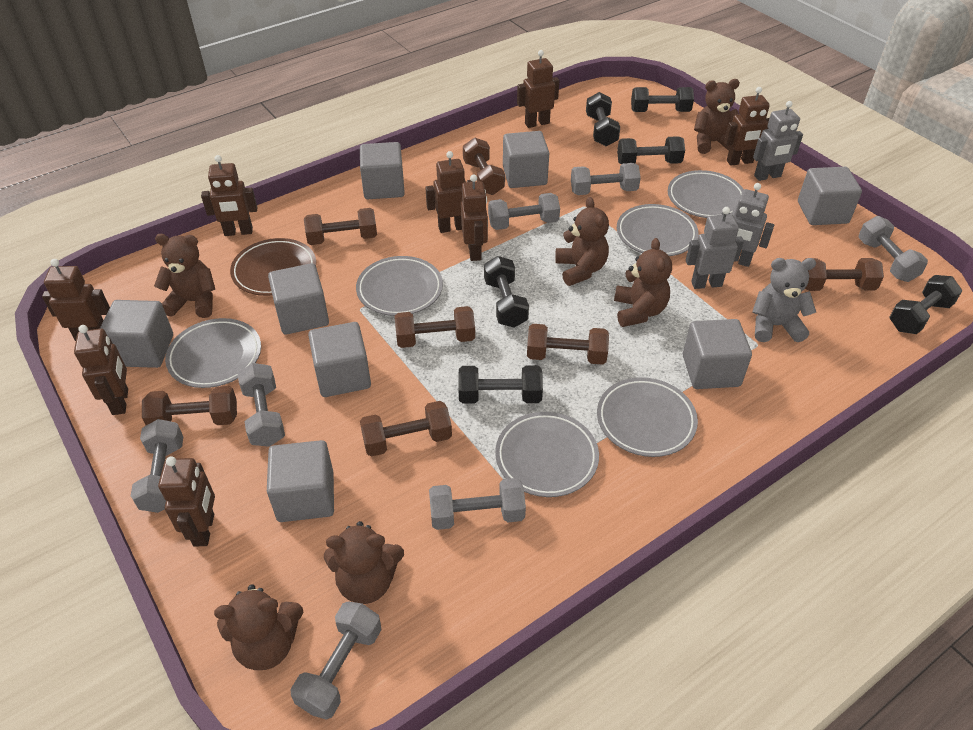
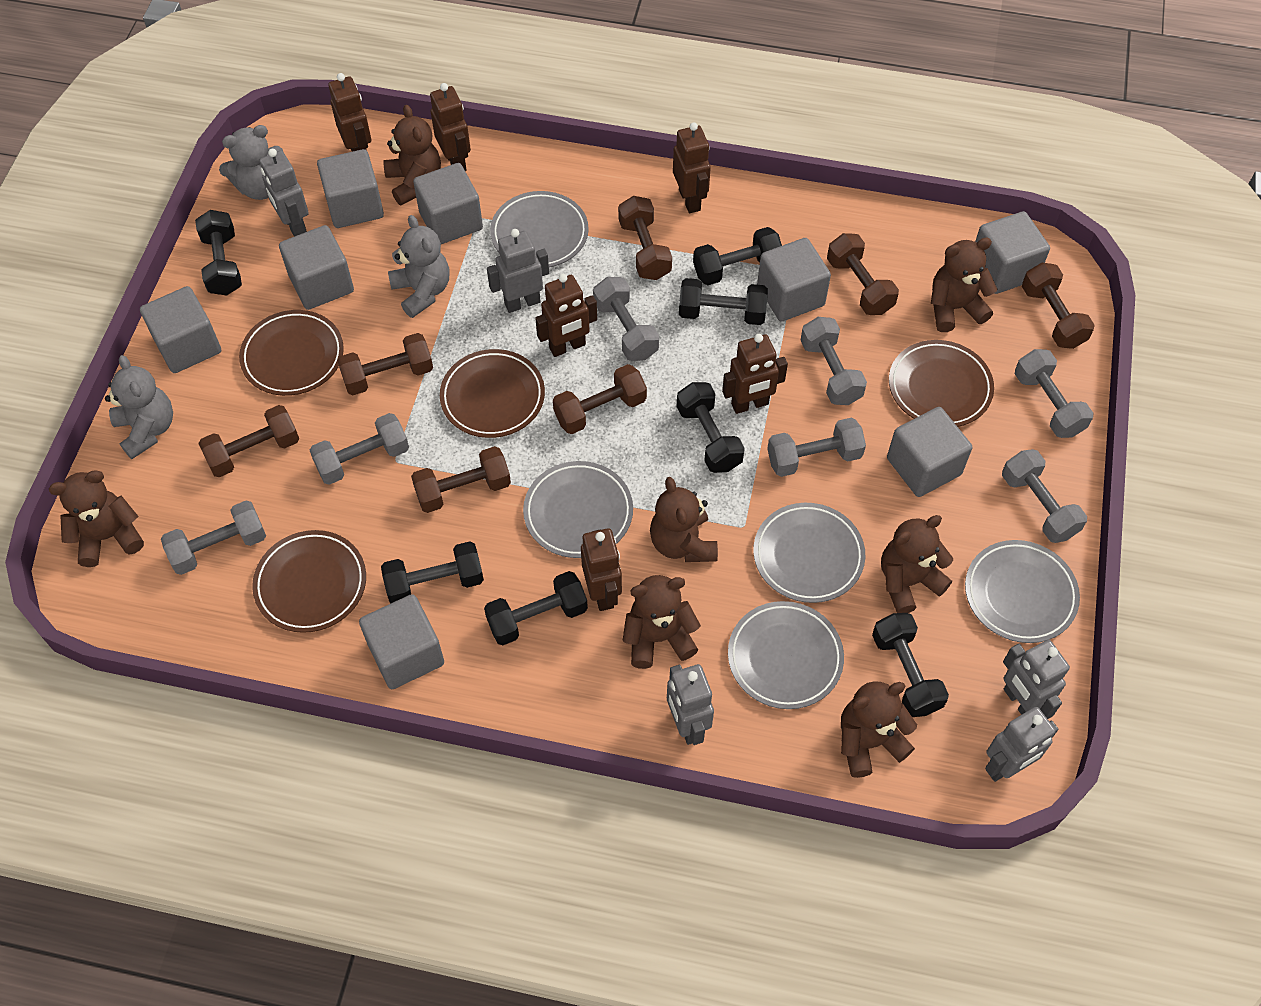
black dumbbell: [459,365,543,404] [484,256,529,328] [586,92,620,146] [617,136,685,165] [631,87,694,112] [890,275,962,334] = 6 -> [195,210,242,296] [381,541,484,604] [484,571,588,645] [676,382,745,473] [679,278,768,325] [693,227,782,285] [872,613,949,717] = 7
brown plate: [230,238,316,296] = 1 -> [239,310,344,396] [252,530,366,633] [440,349,545,438] [889,340,994,427] = 4
brown robot: [42,259,110,341] [74,325,128,415] [158,456,215,547] [201,155,257,236] [425,151,472,233] [461,174,488,261] [517,50,559,128] [724,87,770,166] = 8 -> [328,73,371,152] [430,83,471,171] [535,274,597,357] [581,528,622,611] [673,122,711,213] [722,334,788,414] = 6
brown teddy bear: [154,234,215,318] [214,584,303,670] [324,521,404,604] [555,197,609,286] [614,238,672,327] [694,79,740,154] = 6 -> [49,470,144,567] [384,105,441,205] [623,575,701,669] [650,477,718,562] [841,681,917,778] [881,515,953,613] [931,238,998,332] = 7
grey plate: [165,318,261,388] [356,256,443,316] [495,412,599,497] [597,377,698,457] [617,204,699,256] [668,170,744,218] = 6 -> [490,191,589,267] [523,461,633,558] [728,601,844,709] [753,503,865,603] [965,540,1080,643] = 5
grey robot: [686,207,744,289] [721,183,774,267] [753,101,803,181] = 3 -> [259,149,309,237] [487,229,549,313] [667,664,714,745] [985,707,1058,782] [1003,640,1070,719] = 5
grey teddy bear: [752,258,816,342] = 1 -> [105,355,173,459] [219,125,283,200] [388,215,449,318] = 3

